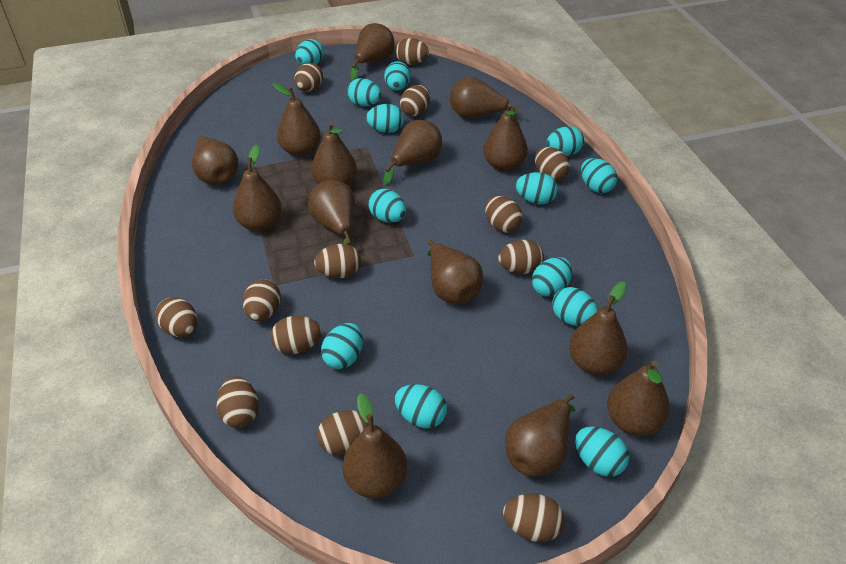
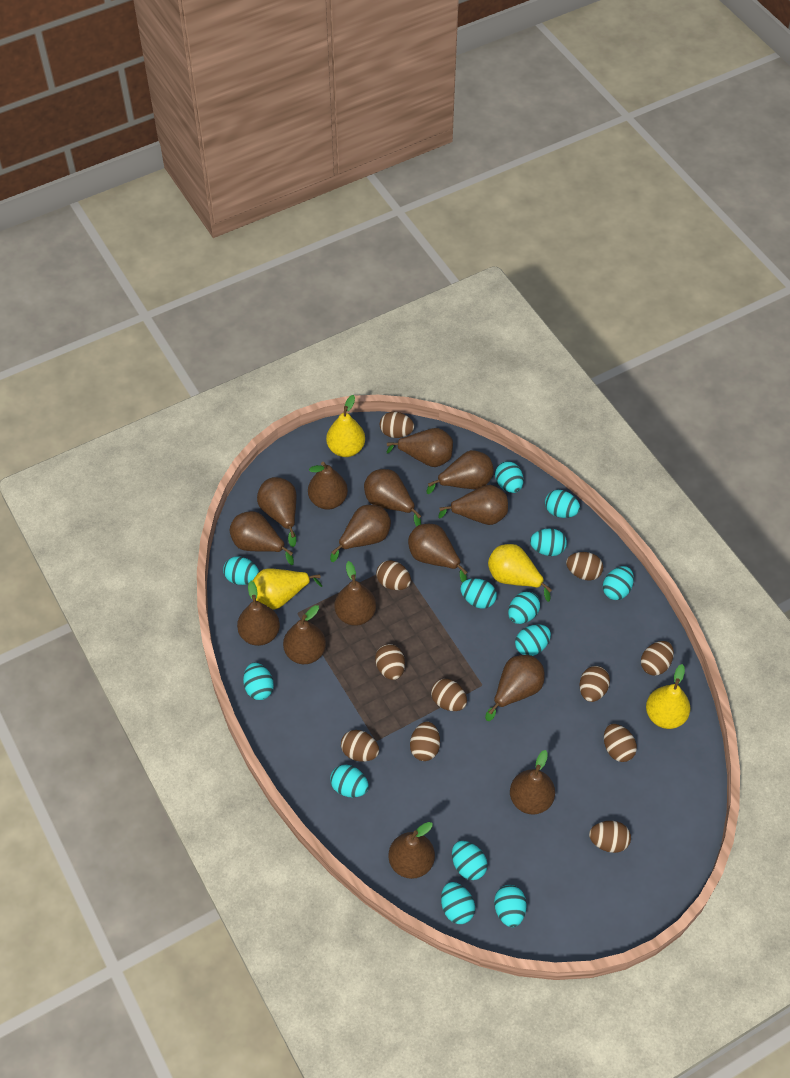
brown egg: [155,297,197,337] [216,376,259,428] [243,279,281,321] [271,316,322,354] [294,63,323,92] [314,244,361,278] [317,410,369,455] [395,38,429,65] [400,85,430,116] [485,196,523,233] [498,240,544,274] [503,494,565,542] [535,147,570,181] = 13 -> [341,730,379,762] [375,644,405,680] [376,560,411,590] [380,412,414,438] [410,722,440,761] [431,679,467,711] [566,552,603,581] [580,666,610,702] [589,821,631,853] [604,724,637,762] [641,641,674,675] = 11
brown pear: [192,136,238,185] [233,145,282,231] [273,83,321,157] [308,180,355,246] [311,122,357,186] [342,393,407,498] [350,23,395,81] [383,120,442,185] [427,240,483,304] [450,77,520,122] [483,103,528,171] [505,394,575,477] [569,282,628,375] [607,361,670,436] = 14 -> [230,511,294,565] [237,581,280,646] [257,477,297,547] [283,605,326,664] [308,462,348,509] [330,505,391,562] [334,561,376,626] [364,469,421,527] [387,428,453,467] [389,822,435,879] [408,524,468,583] [427,450,494,494] [438,485,508,525] [485,655,545,721] [510,750,555,815] = 15
yellow pear: none = 0 -> [253,568,322,609] [326,395,365,457] [488,544,552,602] [646,664,690,729] = 4

